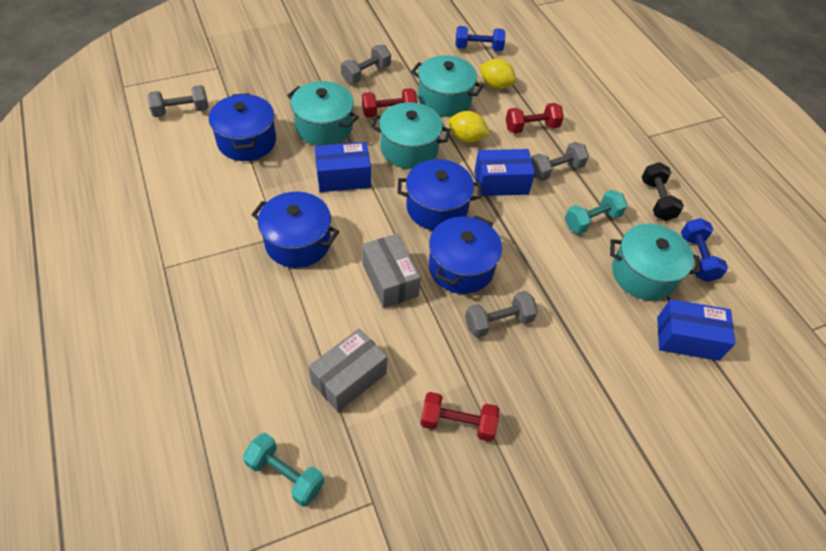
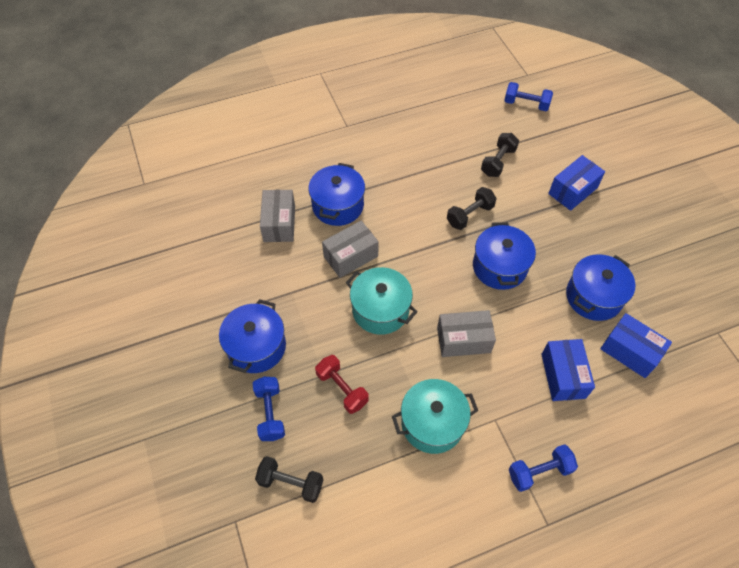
black dumbbell: [642,162,684,221] = 1 -> [255,456,323,503] [447,187,497,230] [481,133,519,177] = 3
blue dumbbell: [455,26,506,51] [681,218,728,282] = 2 -> [253,377,285,441] [504,82,553,111] [509,444,578,492] = 3
grey box: [309,328,387,412] [362,234,421,308] = 2 -> [260,190,295,242] [322,221,379,278] [437,310,496,357] = 3
grey dumbbell: [147,85,208,117] [341,45,391,84] [465,291,538,338] [531,142,589,181] = 4 -> none = 0
red dumbbell: [362,88,418,118] [420,392,499,442] [506,103,564,133] = 3 -> [315,355,369,414] = 1
turquoise dumbbell: [243,433,324,507] [565,190,627,234] = 2 -> none = 0
turquoise pot: [287,81,359,146] [371,102,451,169] [411,55,484,117] [610,224,700,300] = 4 -> [346,267,418,335] [392,379,478,454] = 2
yellow lemon: [448,111,490,143] [479,59,516,89] = 2 -> none = 0

